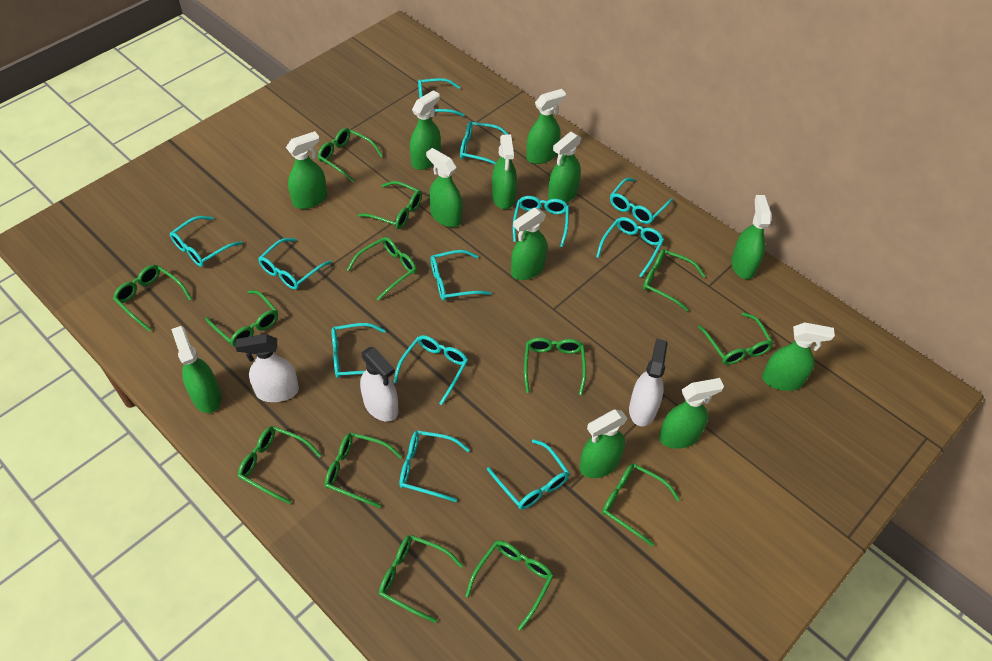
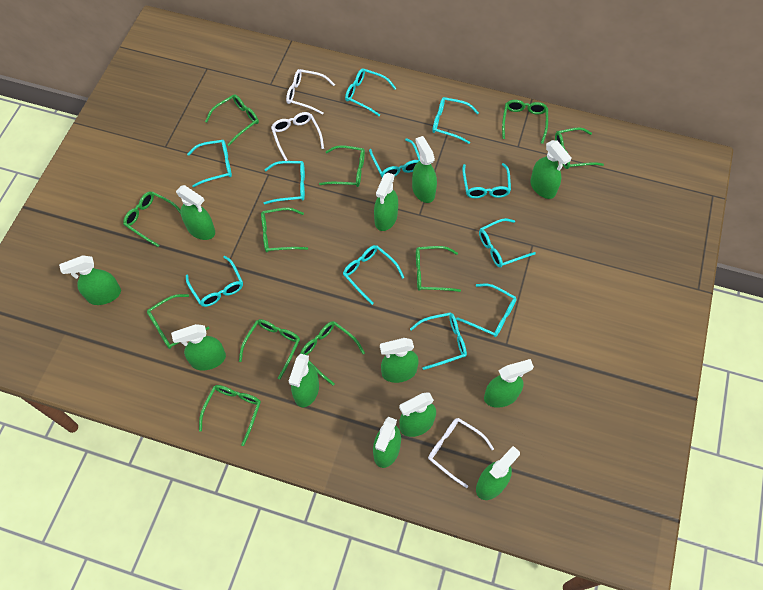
green glasses: [113,265,192,332] [205,290,278,347] [238,426,321,504] [318,128,383,182] [325,432,402,508] [347,237,417,301] [358,181,422,229] [379,535,463,623] [465,540,554,631] [524,337,586,395] [602,463,680,547] [643,249,705,312] [698,312,773,365] = 13 -> [123,191,181,247] [147,294,210,349] [199,385,261,446] [205,95,259,146] [239,319,300,379] [261,208,308,252] [300,321,365,385] [319,145,365,187] [416,246,461,292] [502,100,548,144] [555,127,604,169] = 11
turquoise glasses: [170,216,243,267] [258,238,332,290] [331,323,386,378] [393,335,468,405] [399,430,470,502] [418,78,465,117] [431,250,491,301] [460,121,512,165] [487,439,569,510] [513,196,569,248] [596,217,664,278] [610,178,673,224] = 12 -> [186,256,243,307] [187,140,232,187] [264,161,305,204] [343,245,404,305] [345,68,396,116] [369,138,420,178] [410,312,467,370] [432,97,479,144] [456,284,517,337] [462,163,511,198] [479,218,536,267] = 11
white glasses: none = 0 -> [271,112,324,161] [286,69,335,115] [428,418,494,488] = 3
white spray bottle: [235,334,299,402] [360,347,399,422] [629,339,668,426] = 3 -> none = 0

